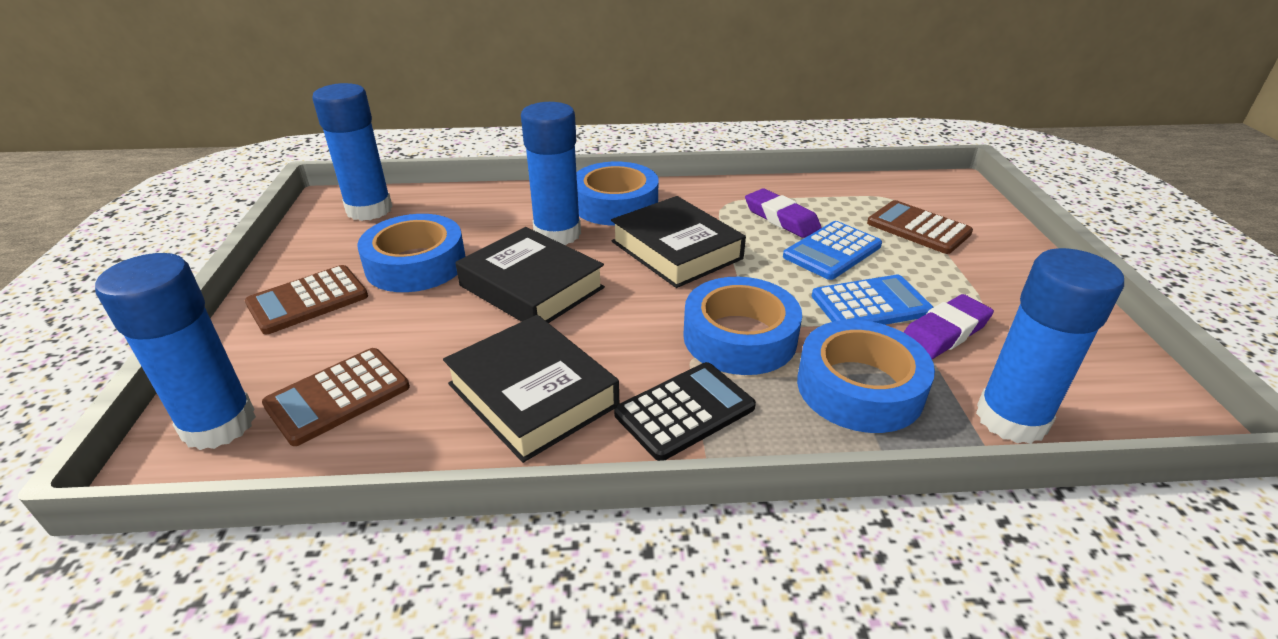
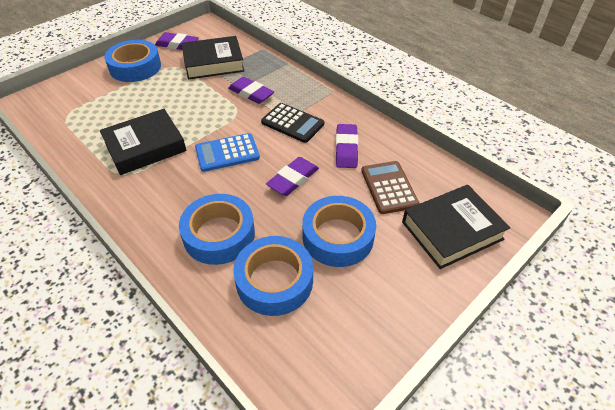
blue calculator: [783,221,882,280] [812,275,933,325] = 2 -> [195,133,260,172] = 1
blue glue stick: [95,253,256,450] [312,83,393,221] [521,102,581,245] [976,248,1124,444] = 4 -> none = 0
brown calculator: [245,265,368,334] [262,348,410,446] [867,200,973,254] = 3 -> [361,161,419,214] = 1
purple eraser: [745,188,822,238] [903,294,994,359] = 2 -> [155,32,199,50] [228,77,274,104] [266,157,319,196] [335,124,358,168] = 4

